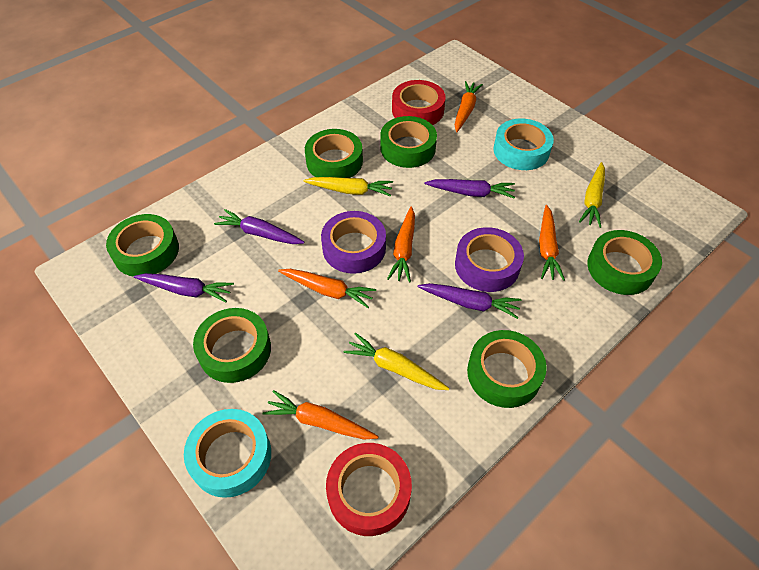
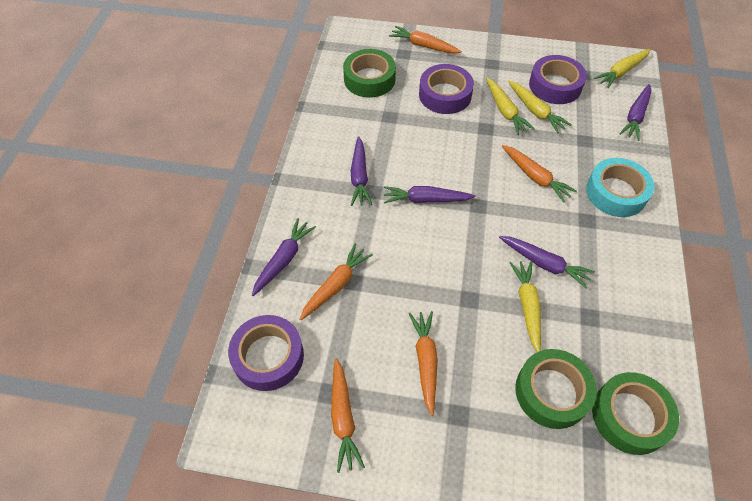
green tape: [106,214,179,277] [193,308,271,383] [305,129,363,178] [380,116,437,168] [467,330,547,408] [587,230,662,295] = 6 -> [343,49,396,98] [515,349,597,429] [592,372,679,455] = 3
purple carrot: [134,273,234,302] [214,209,305,244] [418,283,521,319] [425,179,515,198] = 4 -> [252,218,316,296] [351,136,372,206] [384,186,475,203] [499,236,595,289] [619,84,651,141] = 5
purple tape: [321,211,386,274] [455,227,524,292] = 2 -> [228,315,304,391] [419,64,474,114] [529,55,587,104] = 3
red tape: [326,443,412,536] [392,80,446,125] = 2 -> none = 0
turquoise tape: [184,409,271,498] [493,118,554,170] = 2 -> [586,158,654,217] = 1
yellow carrot: [303,177,393,197] [343,333,450,390] [579,162,605,228] = 3 -> [486,78,535,135] [508,81,572,134] [509,261,541,352] [594,49,650,88] = 4

